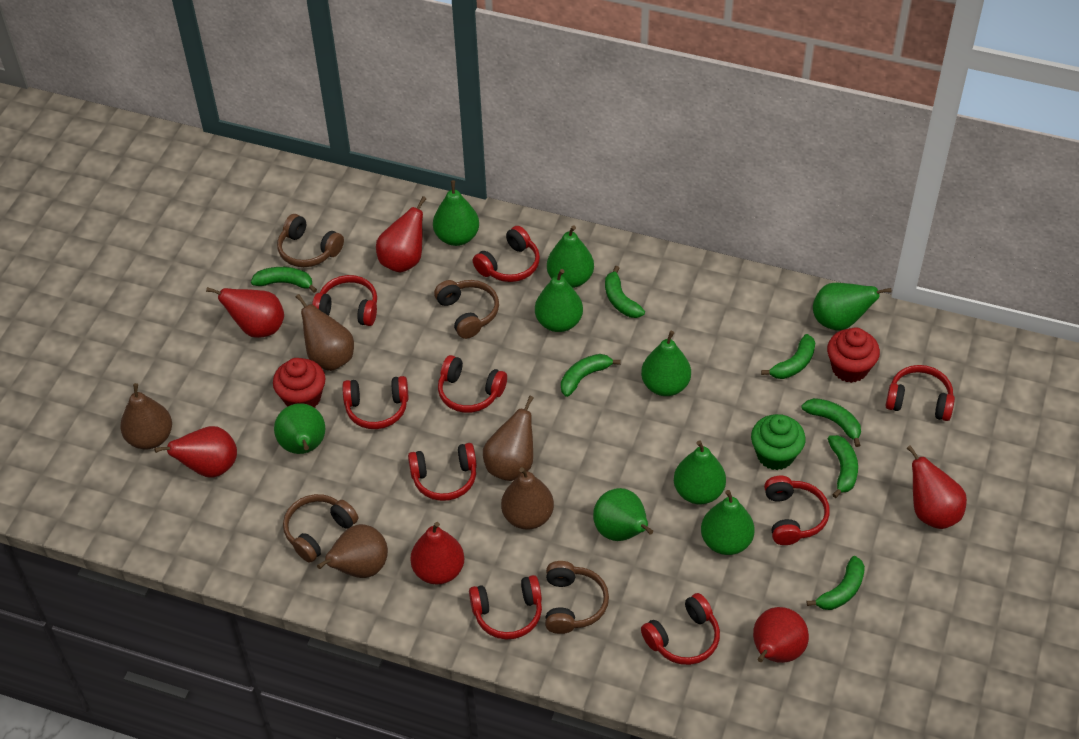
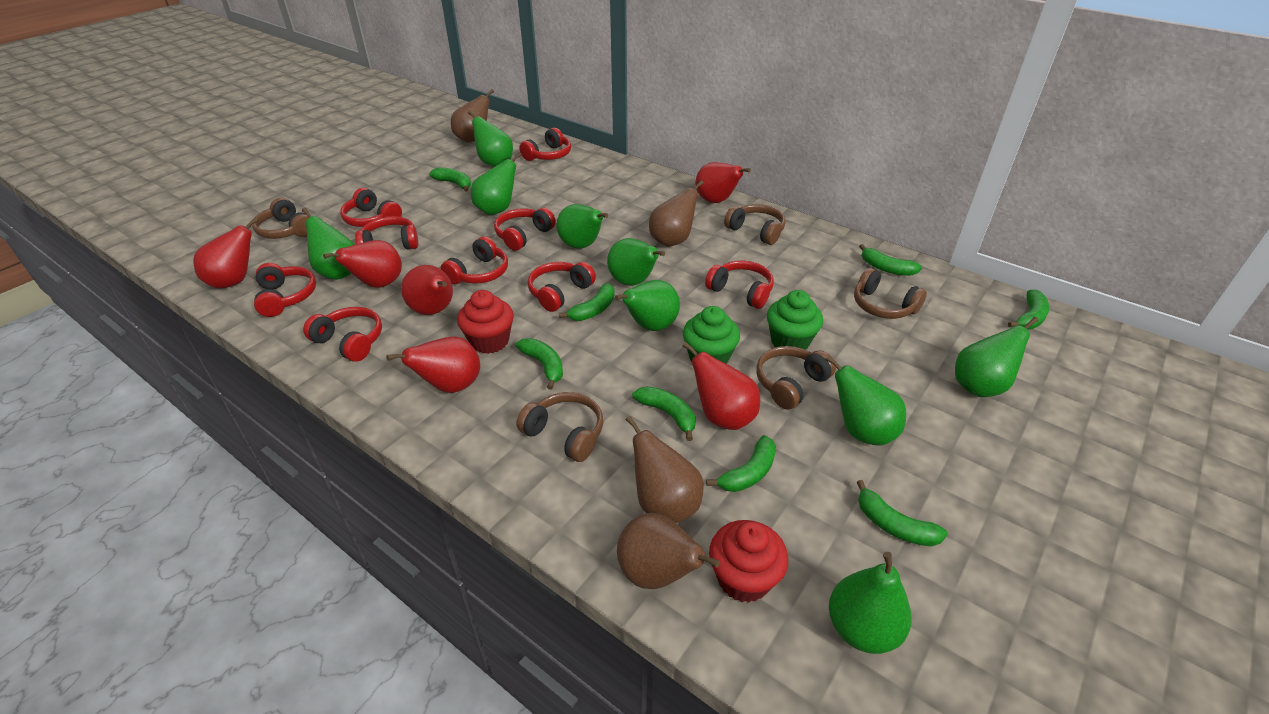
brown headphones: [277,214,344,267] [283,494,358,563] [434,280,499,339] [545,561,609,634] = 4 -> [252,198,308,239] [516,392,603,462] [724,204,786,245] [756,346,836,410] [854,268,927,319] = 5
brown pear: [120,383,172,449] [296,294,354,371] [317,524,388,578] [483,396,534,481] [501,467,554,530] = 5 -> [451,89,494,143] [617,513,720,589] [625,416,704,523] [649,180,704,247] = 4
green banana: [251,267,317,293] [561,354,621,397] [605,266,645,318] [761,334,815,379] [801,398,861,447] [807,556,865,610] [828,435,858,498] = 7 -> [429,167,471,192] [516,338,563,390] [559,283,615,321] [632,386,695,441] [706,435,776,492] [856,480,948,546] [859,244,922,276] [1008,290,1049,329] = 8
green cupcake: [751,414,806,470] = 1 -> [683,306,740,364] [767,290,823,350] = 2

